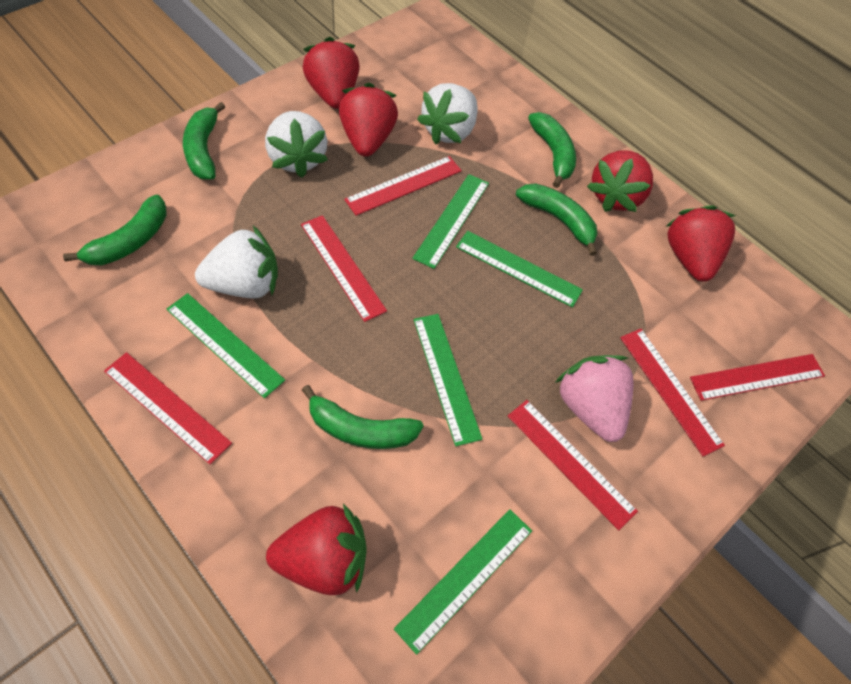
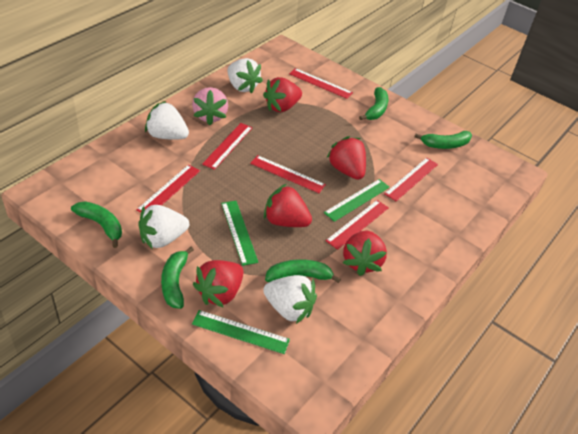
green ruler: [167,293,285,399] [394,509,532,655] [412,174,489,269] [414,314,482,446] [456,231,583,307] = 5 -> [192,310,290,354] [221,201,259,266] [324,179,390,222] = 3
white strawberry: [195,226,278,298] [265,111,328,178] [417,83,478,145] = 3 -> [139,205,189,248] [145,101,189,140] [228,58,263,94] [263,275,317,324] = 4

